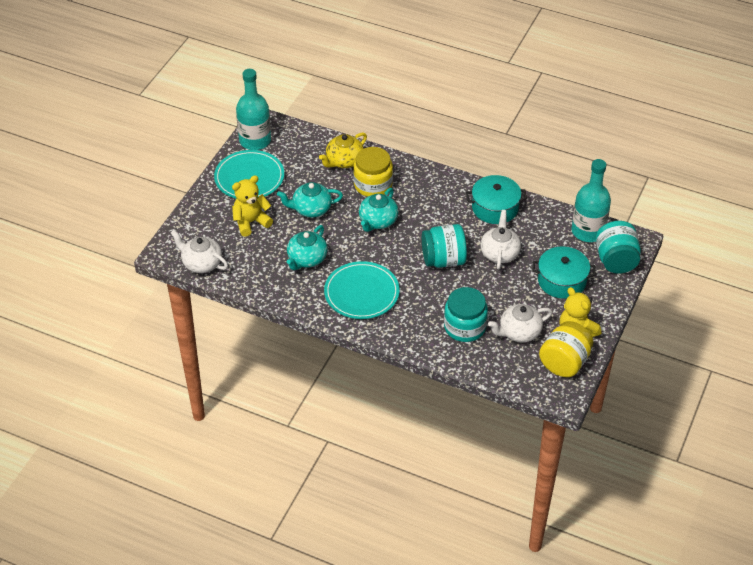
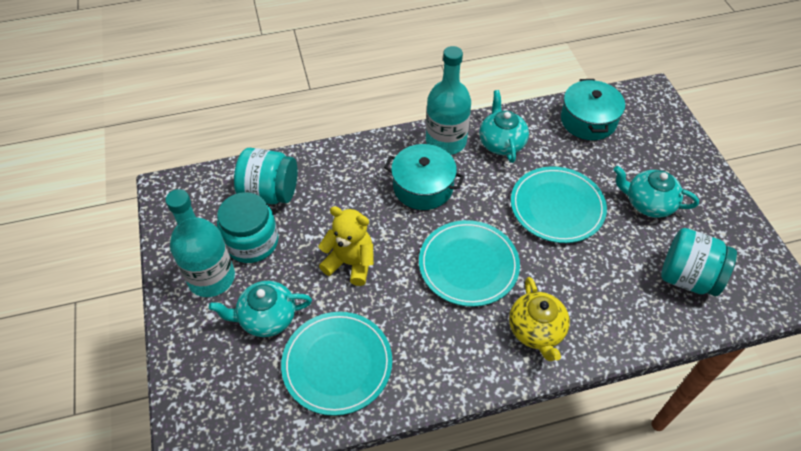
turquoise plate: [214,150,284,199] [324,261,400,319] = 2 -> [281,312,392,416] [419,220,520,307] [511,166,607,243] = 3
white teapot: [171,230,228,273] [480,210,521,269] [488,304,552,342] = 3 -> none = 0
yellow jar: [353,147,393,197] [539,321,593,377] = 2 -> none = 0
yellow teddy bear: [232,175,273,237] [560,287,601,337] = 2 -> [318,206,374,286] = 1

